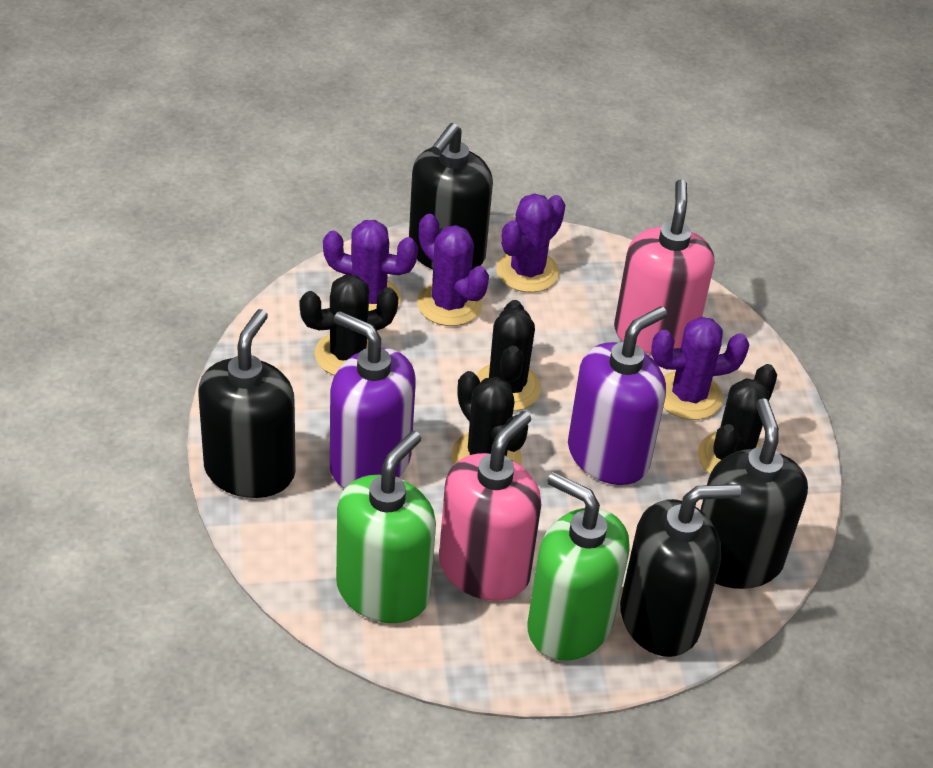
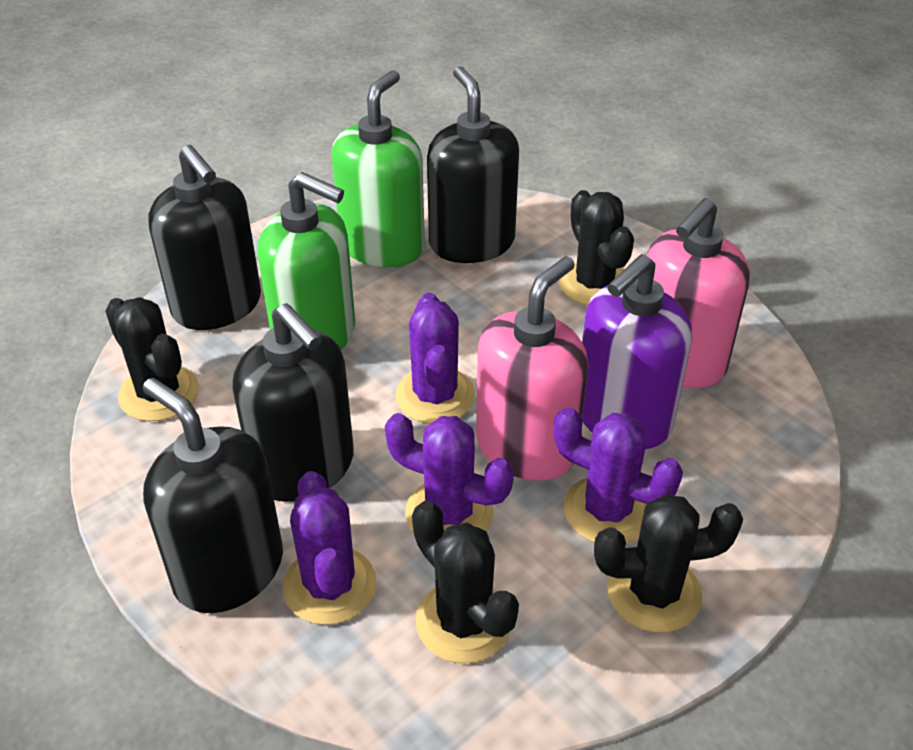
purple soap dispenser: [330,311,416,488] [568,306,667,485] = 2 -> [582,254,692,449] = 1

